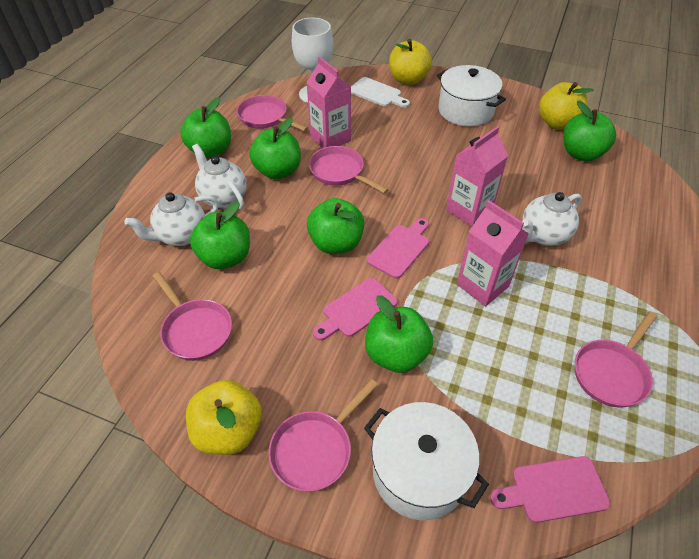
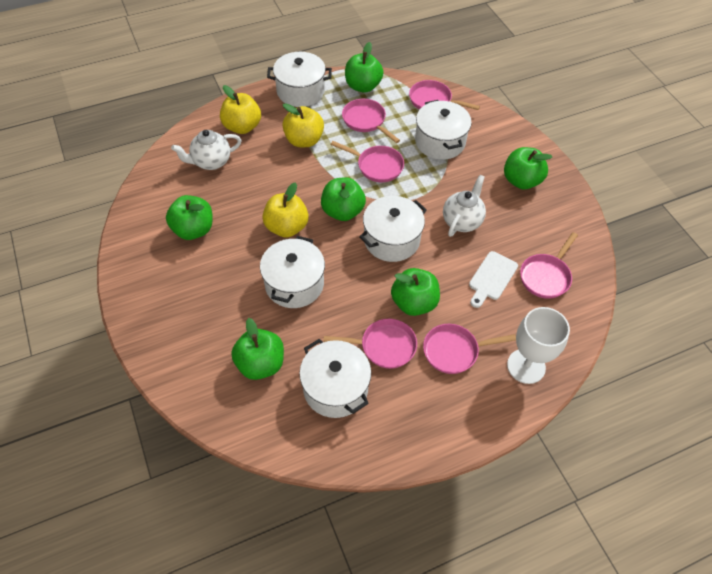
pink carton: [306,57,351,148] [446,126,508,227] [457,200,529,306] = 3 -> none = 0
pink cutting board: [313,278,397,340] [367,218,429,279] [490,456,610,523] = 3 -> none = 0
pink pan: [152,272,232,361] [237,95,308,132] [268,379,378,492] [309,146,389,194] [575,312,657,408] = 5 -> [323,319,417,369] [330,141,404,182] [342,99,400,143] [409,80,480,110] [423,324,516,374] [520,232,578,299] = 6
white pot: [364,402,489,520] [437,65,506,127] = 2 -> [260,236,325,308] [267,52,332,107] [299,339,371,418] [359,196,427,262] [415,100,472,160] = 5
white teapot: [124,192,219,246] [192,144,247,209] [522,192,582,246] = 3 -> [171,130,242,170] [443,175,486,237] = 2

